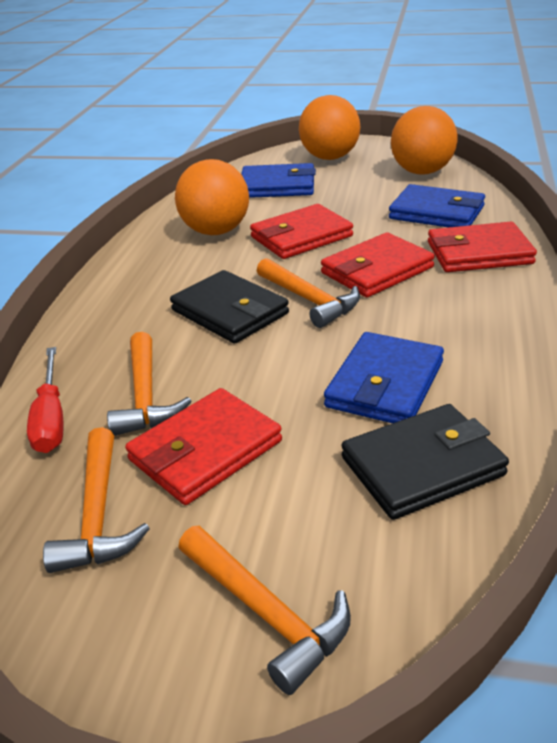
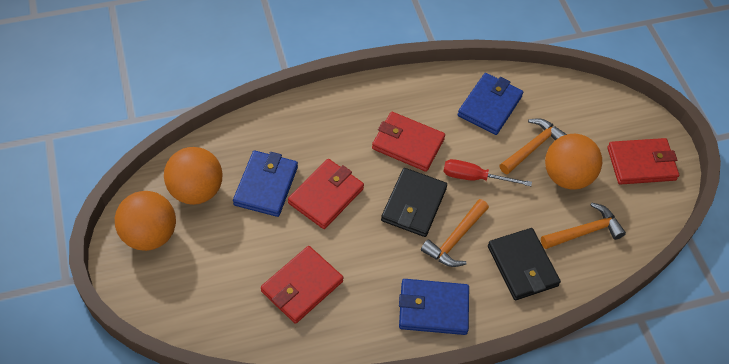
orange hammer: [43,427,150,573] [107,332,192,436] [178,526,351,695] [257,258,360,328] = 4 -> [421,199,489,267] [499,118,567,175] [541,203,626,249] = 3

